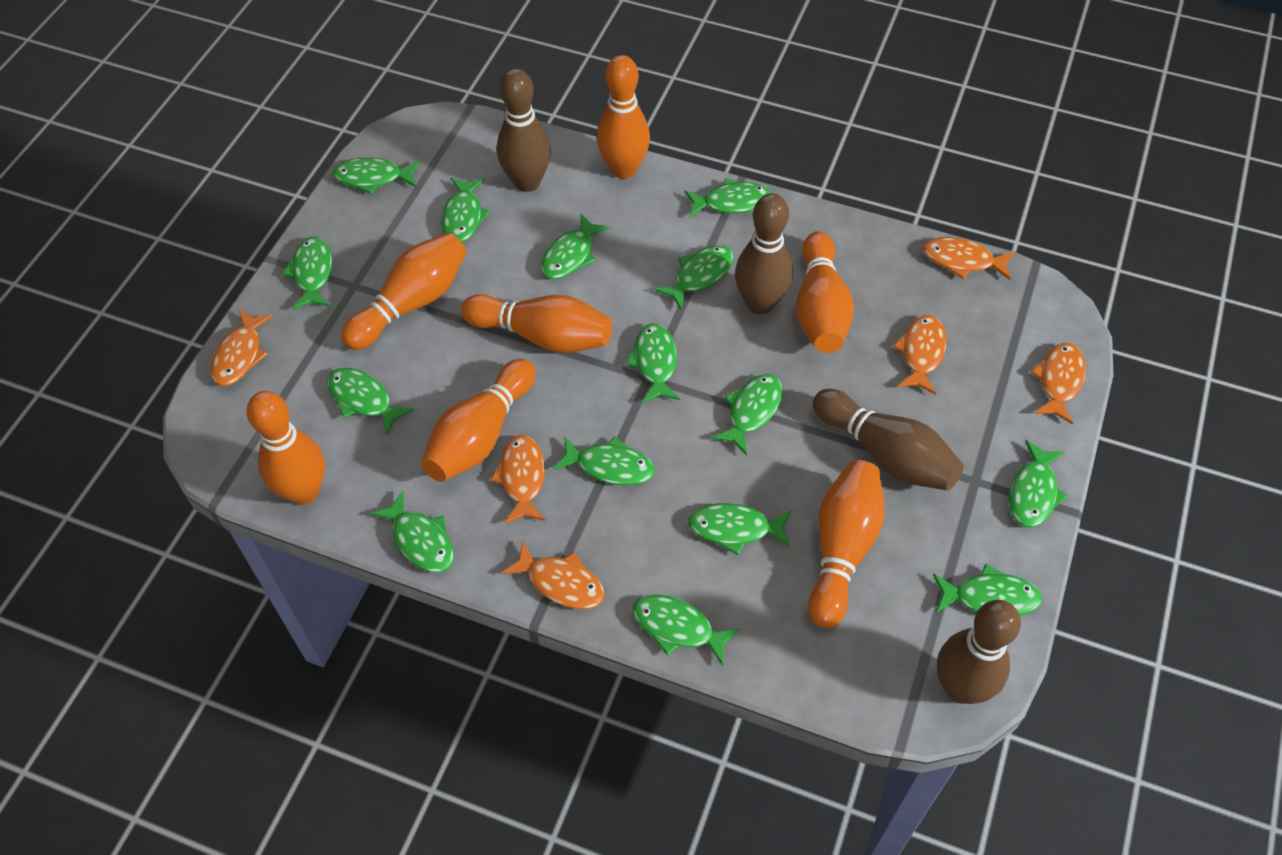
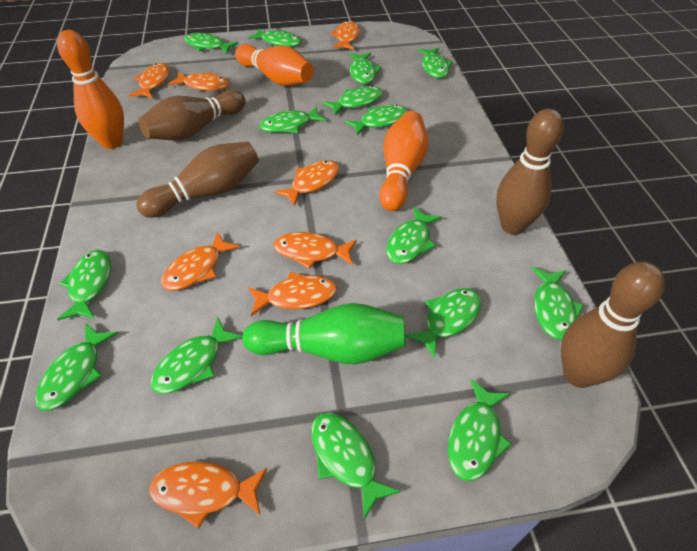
green bowling pin: none = 0 -> [242,303,405,364] = 1
orange bowling pin: [246,391,325,505] [341,232,467,350] [421,359,535,482] [461,294,612,353] [597,55,650,179] [796,231,854,353] [808,460,885,628] = 7 -> [57,30,124,149] [235,44,314,86] [379,111,428,211] = 3
orange fish: [210,310,274,386] [490,435,545,524] [501,541,605,609] [893,315,947,395] [923,237,1014,280] [1030,343,1086,425] = 6 -> [129,63,170,99] [149,461,267,529] [161,232,240,291] [168,71,229,91] [248,272,337,316] [274,160,339,207] [274,232,357,269] [330,21,360,50] = 8

